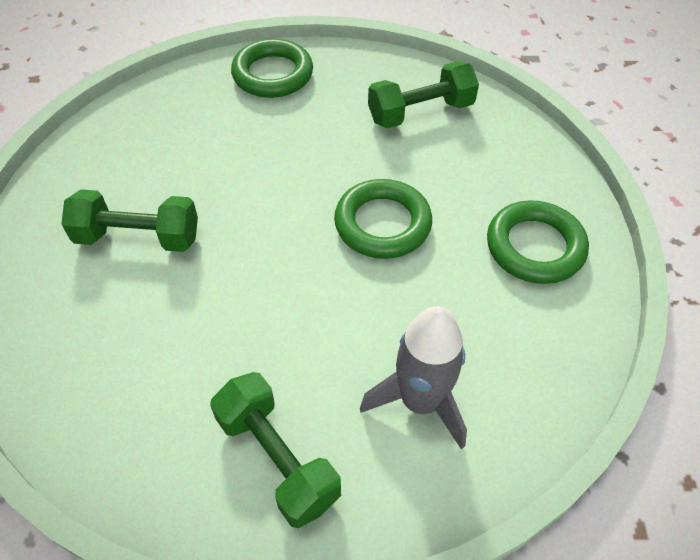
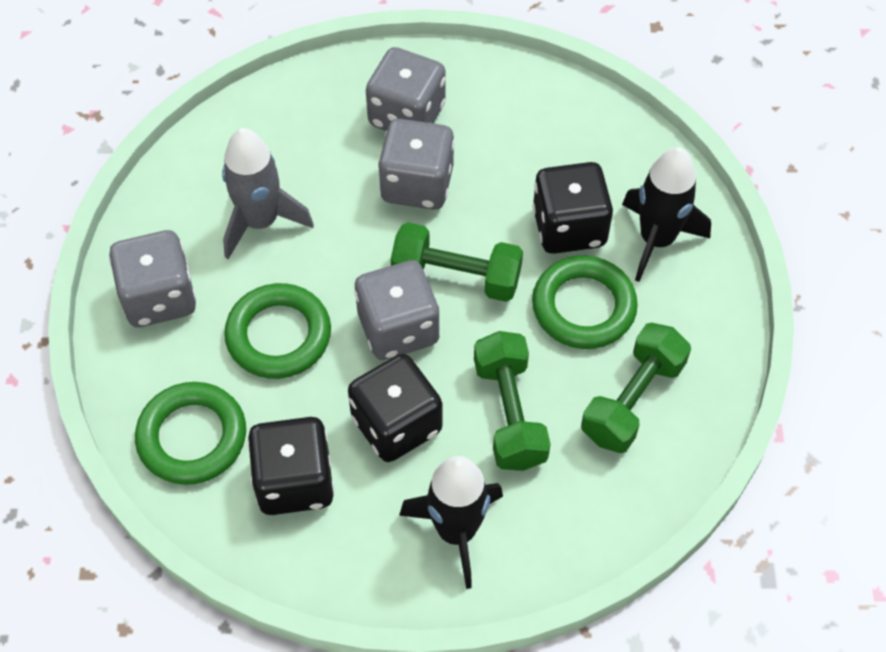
black dice: none = 0 -> [248,417,334,515] [348,354,442,462] [532,162,613,254] = 3
black rocket: none = 0 -> [399,456,503,589] [622,147,711,282] = 2
grey dice: none = 0 -> [109,230,196,327] [354,260,440,360] [366,47,446,131] [378,119,455,210] = 4

